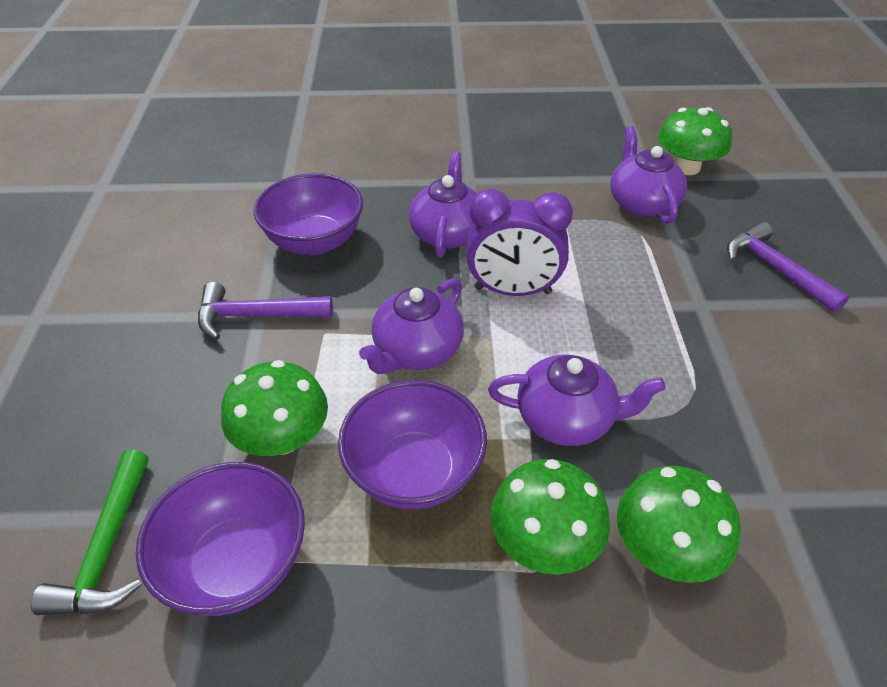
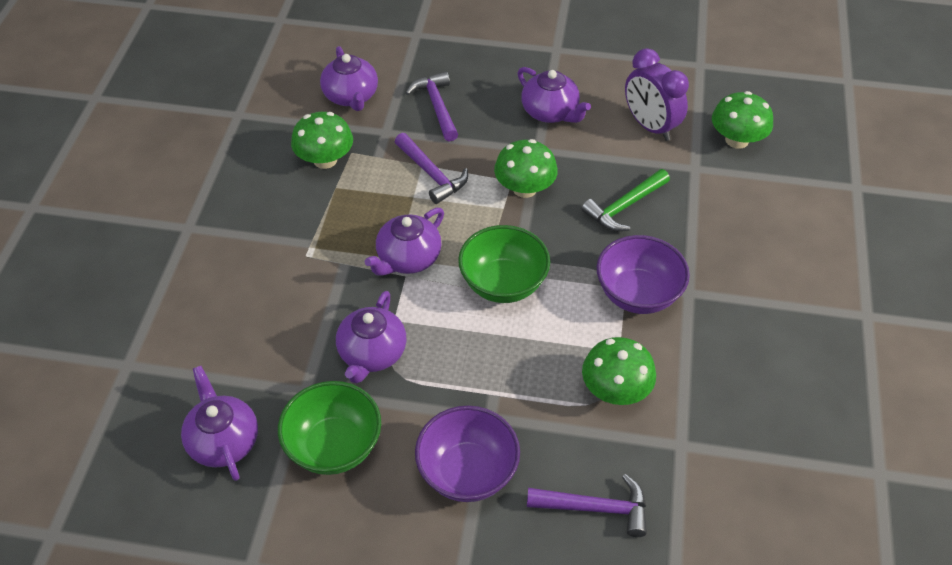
green bowl: none = 0 -> [278,381,381,475] [458,225,550,303] = 2
purple bowl: [136,462,305,616] [254,173,363,255] [338,380,487,509] = 3 -> [415,406,520,502] [597,235,690,314] = 2
purple hammer: [198,282,333,340] [727,221,850,313] = 2 -> [395,133,468,204] [406,71,458,141] [527,474,647,537] = 3
purple teapot: [359,278,464,374] [409,152,477,257] [488,355,666,446] [610,126,687,224] = 4 -> [181,366,258,481] [320,46,378,111] [336,291,406,384] [365,208,444,276] [517,67,591,123] = 5

